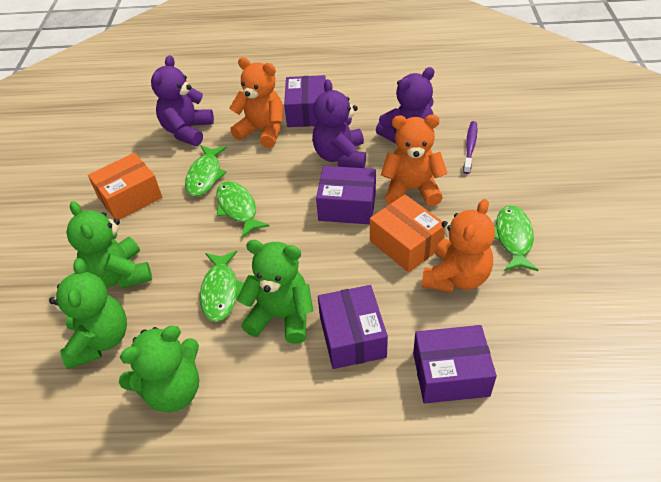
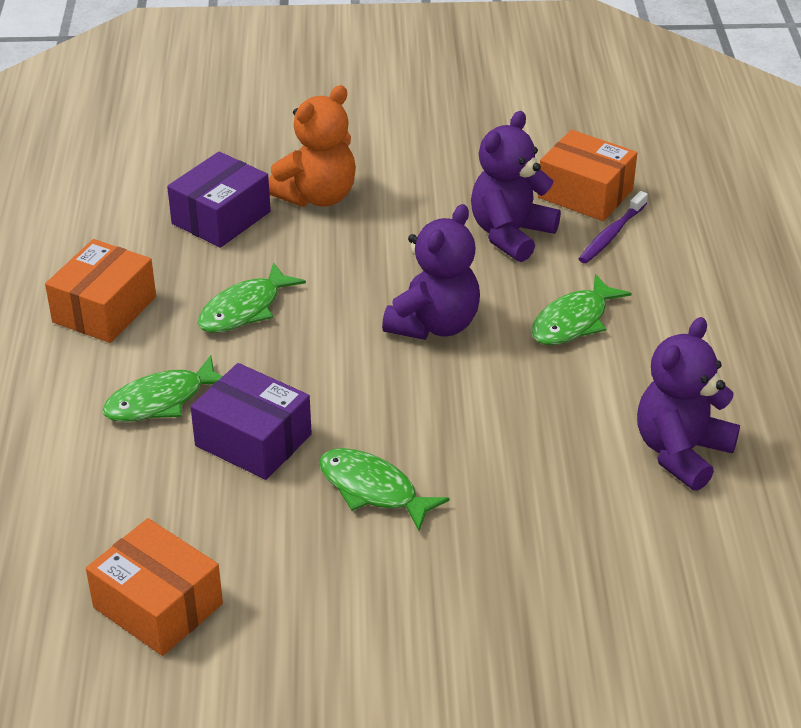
green teddy bear: [49,258,127,369] [66,201,152,288] [119,326,199,412] [237,240,313,344] = 4 -> none = 0
orange box: [88,153,162,220] [370,195,445,272] = 2 -> [45,239,156,343] [86,518,223,656] [538,130,637,221] = 3
orange teddy bear: [229,57,283,148] [381,115,448,206] [422,199,495,293] = 3 -> [269,85,356,207] = 1
purple box: [284,75,326,127] [316,166,376,224] [318,285,388,369] [413,325,497,403] = 4 -> [167,152,271,248] [191,363,312,480] = 2

